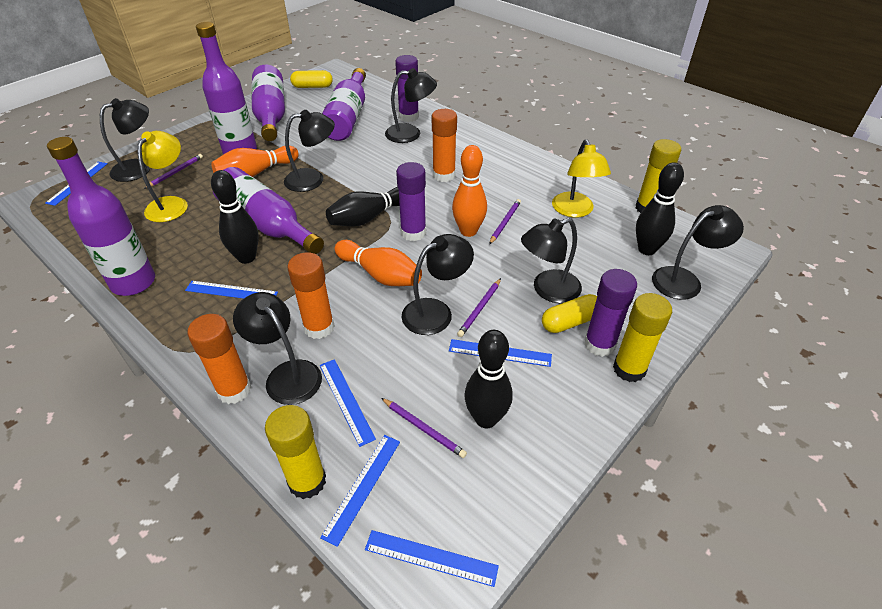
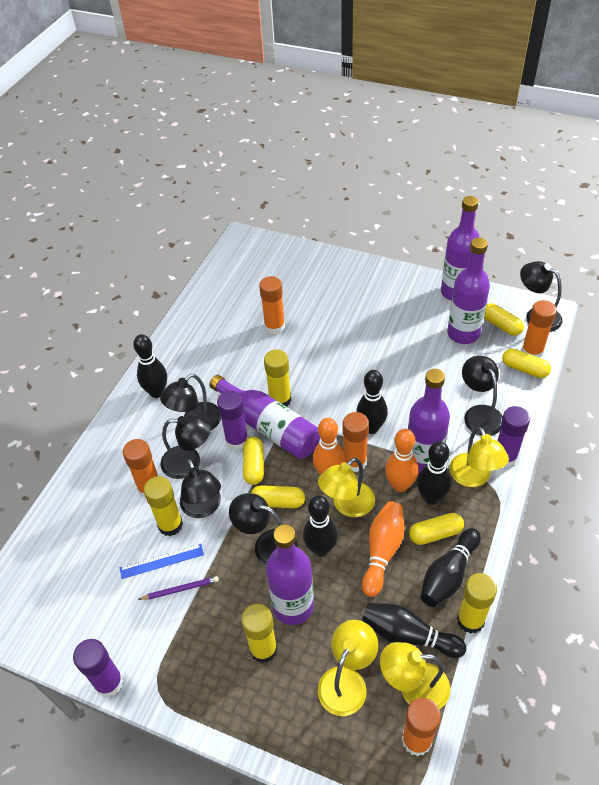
black bowling pin: [211,170,259,264] [326,187,400,227] [465,330,513,428] [636,162,684,255] = 4 -> [133,334,167,398] [303,495,338,557] [356,370,388,434] [362,603,466,658] [417,441,451,505] [421,528,481,607] = 6
black lamp: [100,98,150,182] [233,292,322,405] [284,110,335,192] [385,68,437,143] [402,234,474,335] [521,218,582,303] [652,205,744,300] = 7 -> [160,374,221,430] [160,415,211,479] [180,459,221,518] [229,493,298,565] [462,356,503,436] [520,261,563,332] = 6
blue ruler: [45,162,108,206] [185,281,278,299] [320,359,376,447] [320,435,400,547] [365,530,499,587] [449,339,552,367] = 6 -> [120,544,204,579] = 1
orange glue stick: [187,314,251,404] [287,252,335,339] [432,109,457,182] = 3 -> [123,439,158,498] [259,276,285,335] [343,412,369,472] [402,698,441,756] [521,300,557,358] = 5
purple pencil: [144,154,203,189] [381,398,467,458] [457,278,501,337] [489,199,521,245] = 4 -> [138,576,219,600] = 1
yellow capsule: [290,70,333,88] [542,294,597,333] = 2 -> [243,437,264,485] [251,485,305,508] [409,513,464,545] [484,303,524,336] [502,349,551,378] = 5
yellow glue stick: [265,405,326,499] [613,293,672,382] [636,139,681,213] = 3 -> [144,476,183,536] [241,604,278,663] [264,349,291,407] [457,573,497,634] = 4
yellow lamp: [137,131,188,222] [552,139,611,217] = 2 -> [318,458,375,517] [318,620,378,716] [380,642,450,709] [449,427,509,487] = 4

